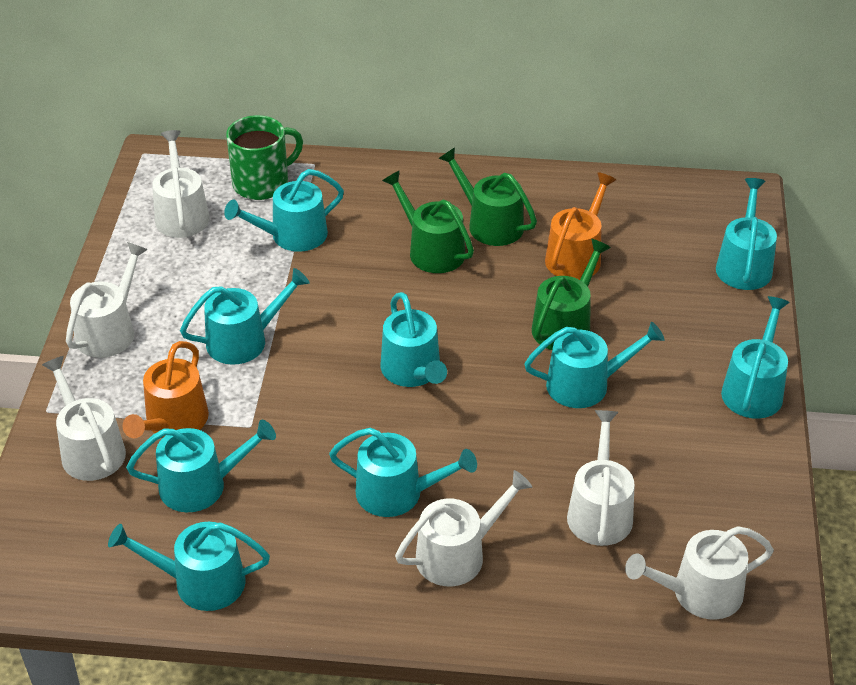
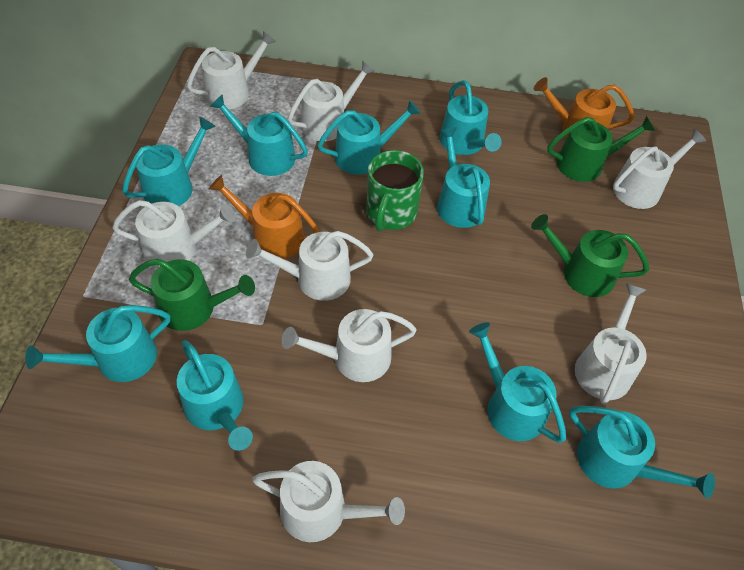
white watering can: [42,356,126,481] [66,242,148,358] [152,130,210,238] [395,470,532,586] [567,410,635,546] [625,526,774,620] = 6 -> [112,200,236,268] [187,31,276,109] [246,231,373,301] [252,461,405,542] [282,309,417,382] [288,61,375,141] [575,283,647,404] [613,129,706,209] = 8

